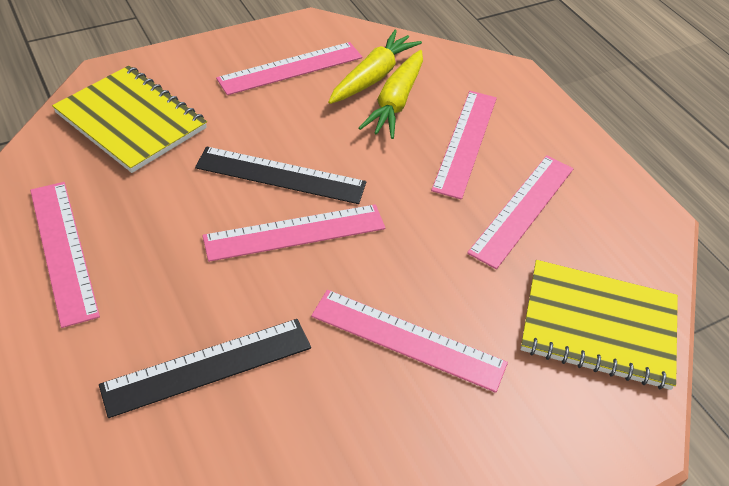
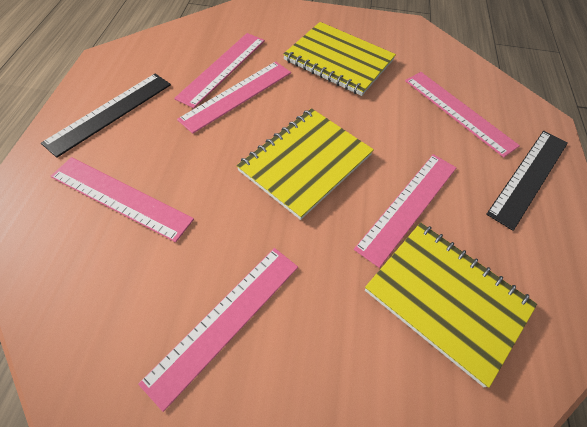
yellow carrot: [328,30,422,104] [359,50,423,139] = 2 -> none = 0
yellow notebook: [52,66,207,173] [520,260,678,390] = 2 -> [236,108,374,220] [283,22,396,96] [365,223,537,388] = 3

